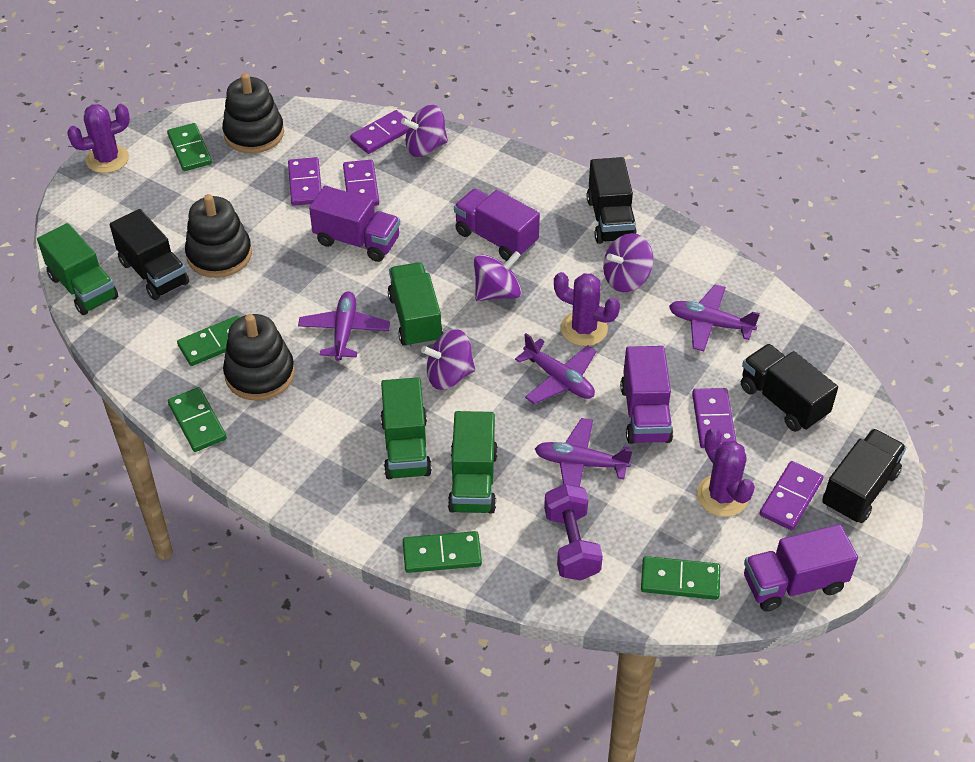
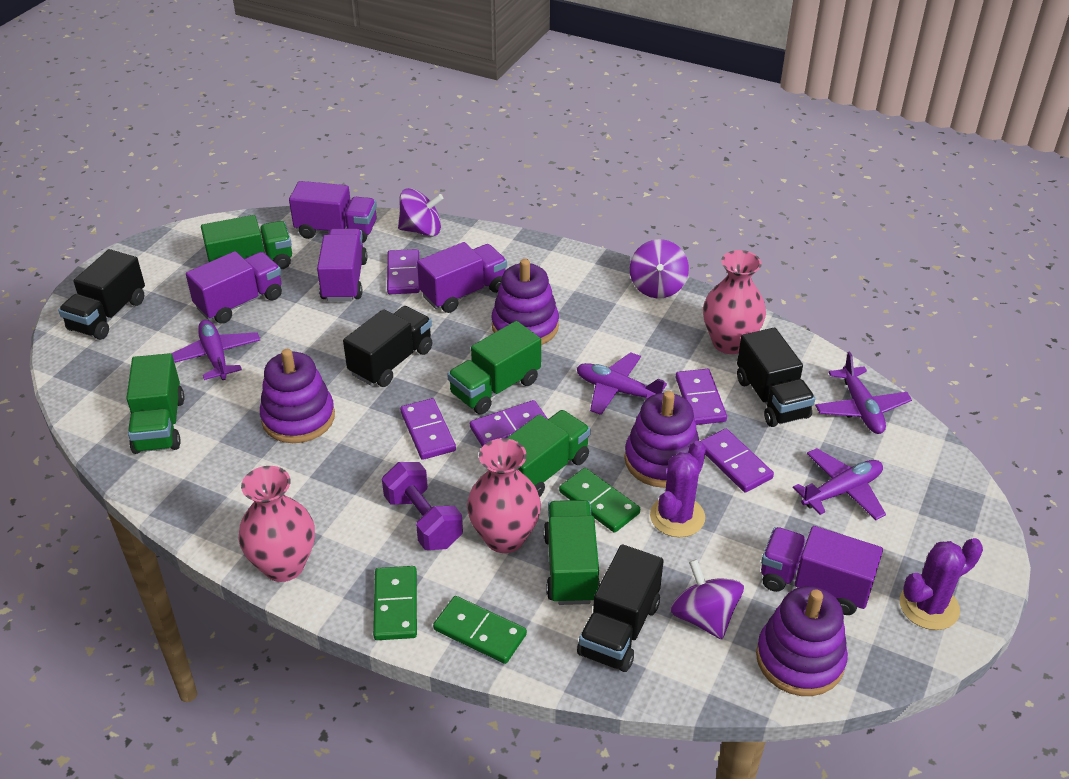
black stacking toy: [185,194,252,278] [222,73,284,153] [223,314,295,401] = 3 -> none = 0
green domino: [167,123,212,171] [168,387,227,452] [177,316,240,366] [403,531,482,573] [641,556,720,600] = 5 -> [373,566,417,640] [433,596,527,664] [559,468,640,533] = 3
green truck: [37,223,118,315] [380,377,432,479] [388,262,443,348] [448,411,498,514] = 4 -> [126,353,184,454] [201,215,292,269] [447,321,541,414] [506,410,591,497] [543,500,600,605] = 5
pink vase: none = 0 -> [239,466,315,582] [467,438,541,553] [703,250,766,354] = 3
purple cactus: [67,104,130,173] [554,272,620,346] [696,427,755,517] = 3 -> [650,441,706,537] [900,538,983,630] = 2
purple spinning top: [401,105,448,157] [421,329,475,390] [474,251,522,301] [603,233,653,292] = 4 -> [398,188,444,237] [630,239,689,298] [670,559,744,639] = 3
purple stacking toy: none = 0 -> [260,349,335,443] [491,259,559,345] [624,391,699,488] [756,586,848,696] = 4
purple truck: [309,186,400,262] [454,189,540,261] [620,346,673,444] [744,524,858,611] = 4 -> [186,251,282,324] [289,181,377,243] [317,229,367,301] [417,242,507,313] [761,526,883,615] = 5

